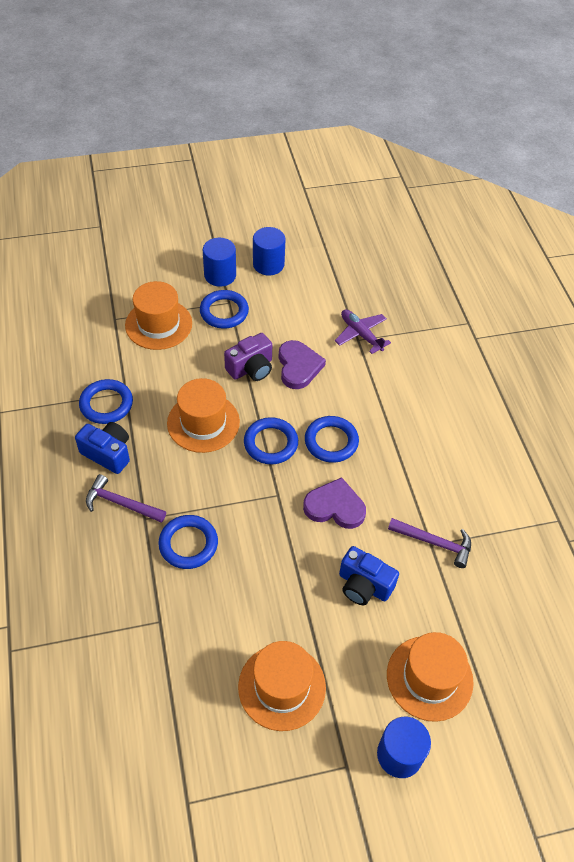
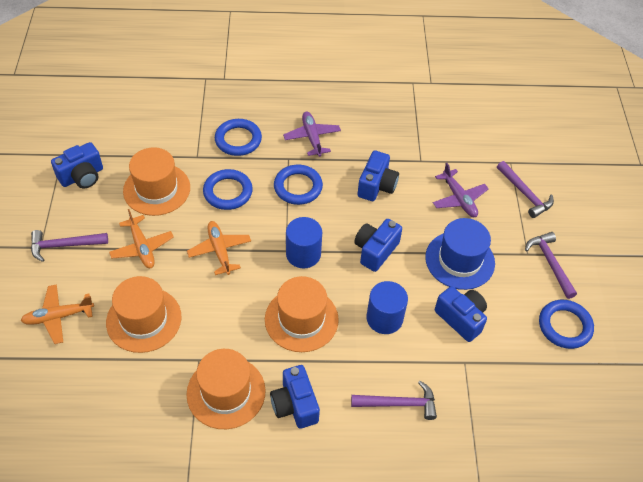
blue camera: [75,422,130,474] [339,546,399,605] = 2 -> [51,142,103,189] [270,365,320,429] [354,219,402,272] [357,150,399,201] [435,286,487,342] = 5
blue cylinder: [203,238,236,287] [253,227,285,275] [377,717,431,778] = 3 -> [286,217,322,269] [366,281,408,334] = 2
blue hat: none = 0 -> [425,218,495,290] = 1
blue ring: [79,379,133,424] [158,515,218,569] [200,290,249,328] [244,417,298,464] [305,416,359,463] = 5 -> [203,169,253,210] [215,119,262,156] [274,165,323,205] [539,300,594,349] = 4
orange plane: none = 0 -> [20,284,94,344] [109,209,174,268] [187,221,251,275] = 3
purple camera: [224,333,272,381] = 1 -> none = 0
purple hammer: [86,474,166,523] [388,518,471,568] = 2 -> [31,230,108,262] [351,381,437,420] [497,161,554,218] [525,232,577,299] = 4
purple heart: [279,340,326,389] [303,477,366,529] = 2 -> none = 0
purple plane: [335,309,391,354] = 1 -> [283,112,341,157] [433,163,489,217] = 2

